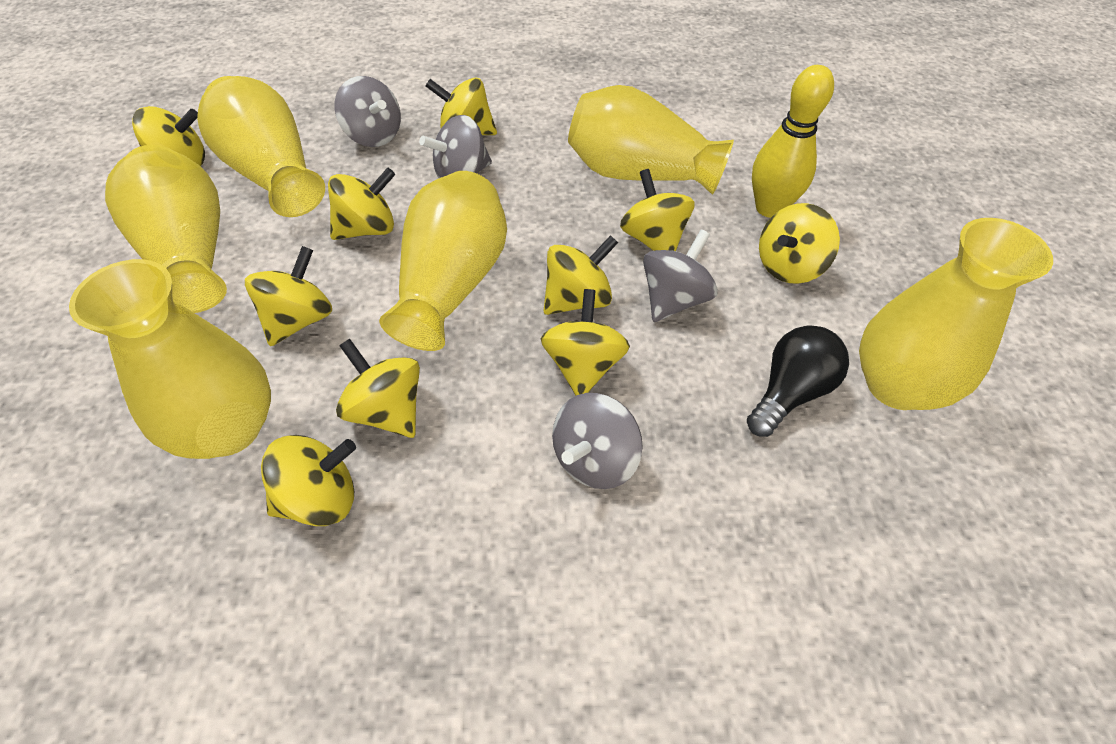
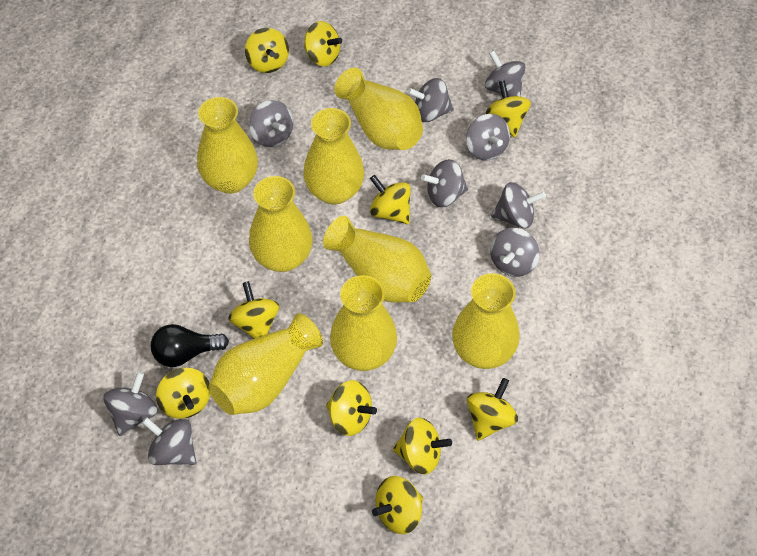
grey spinning top: [334,76,401,147] [419,115,492,178] [552,393,643,489] [643,229,718,322] = 4 -> [103,372,158,436] [142,417,196,465] [249,100,293,147] [407,78,454,122] [421,159,468,207] [466,114,510,160] [485,51,525,97] [490,228,539,277] [491,182,546,229] = 9
yellow bowling pin: [752,65,834,218] = 1 -> none = 0
yellow vase: [69,259,271,459] [105,145,227,313] [197,76,325,217] [379,171,507,351] [568,85,734,195] [859,218,1053,410] = 6 -> [197,97,258,194] [208,313,323,415] [249,176,312,272] [303,108,364,205] [323,216,431,303] [330,275,397,371] [334,68,423,150] [452,273,519,369] = 8

